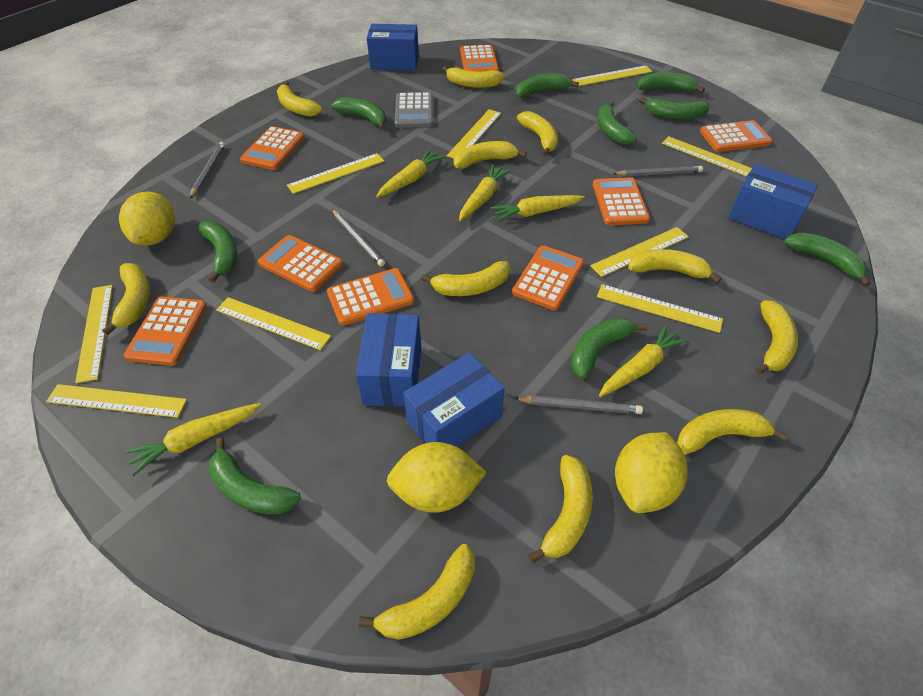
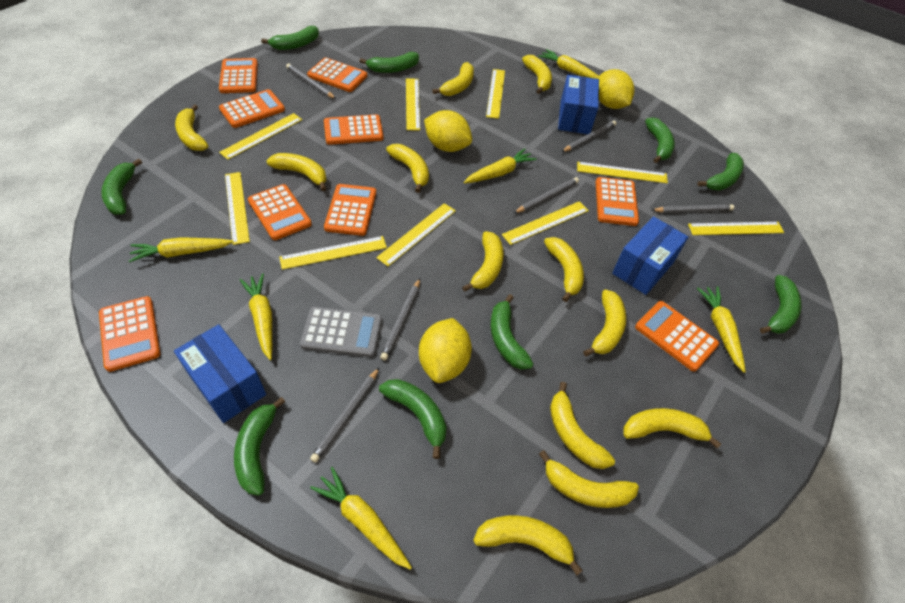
blue box: [356,313,421,407] [367,24,419,71] [403,352,505,447] [728,164,818,239] = 4 -> [174,324,266,423] [558,75,599,134] [612,216,688,295] = 3
grey pencil: [190,142,225,199] [332,209,385,267] [514,395,643,414] [613,166,703,176] = 4 -> [286,64,336,99] [310,367,380,463] [380,278,420,360] [514,177,579,213] [562,121,616,152] [652,204,734,213] = 6
orange calculator: [124,297,207,366] [240,126,304,170] [258,235,343,292] [327,268,414,326] [460,45,499,71] [512,245,584,311] [593,177,650,225] [700,120,772,152] = 8 -> [99,296,160,372] [219,58,258,93] [219,89,285,128] [248,184,312,240] [307,57,367,92] [324,114,384,145] [324,184,376,236] [596,177,639,226] [635,301,719,372] = 9
yellow banana: [102,263,150,335] [277,81,322,117] [358,544,475,640] [421,261,510,296] [442,66,505,88] [454,141,527,169] [517,111,558,156] [528,455,593,563] [628,249,721,283] [677,409,788,455] [755,300,798,375] = 11 -> [175,104,208,151] [267,153,327,191] [386,144,429,193] [432,62,474,96] [462,231,504,292] [473,515,583,575] [522,55,552,94] [539,450,639,508] [544,237,584,302] [550,382,615,469] [583,290,626,356] [624,408,721,449] = 12
yellow carrot: [125,403,261,476] [376,149,446,198] [459,164,512,221] [490,195,585,222] [599,324,688,397] = 5 -> [129,237,234,262] [240,273,272,360] [310,467,412,570] [464,148,537,184] [538,49,599,79] [697,286,746,373] = 6

